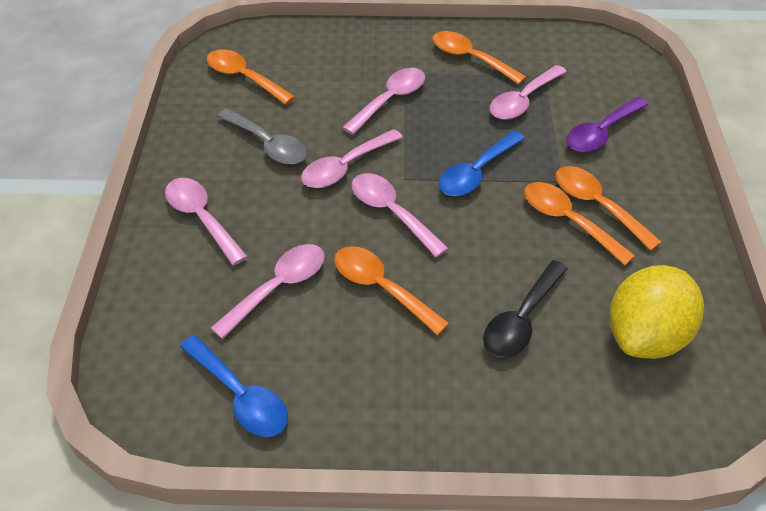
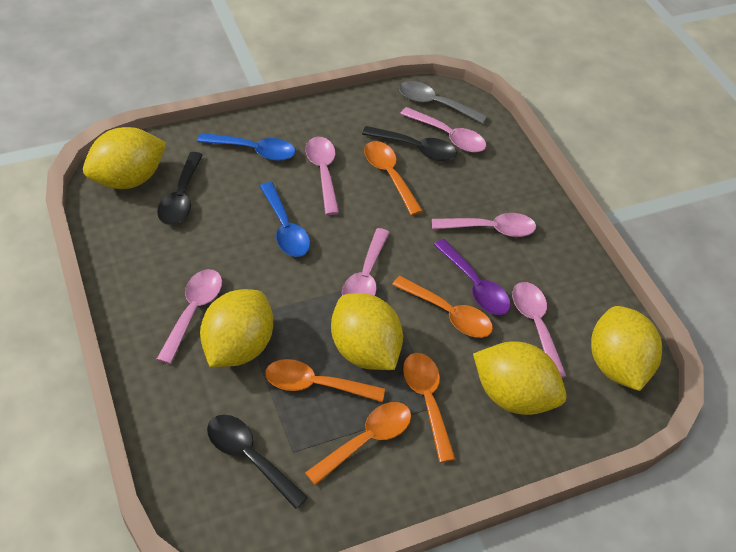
black spoon: [483,260,568,358] = 1 -> [157,152,203,225] [207,415,308,509] [362,126,457,161] = 3
yellow lemon: [609,265,704,359] = 1 -> [83,127,166,189] [200,289,273,367] [331,293,403,370] [473,341,566,415] [591,306,662,391] = 5

